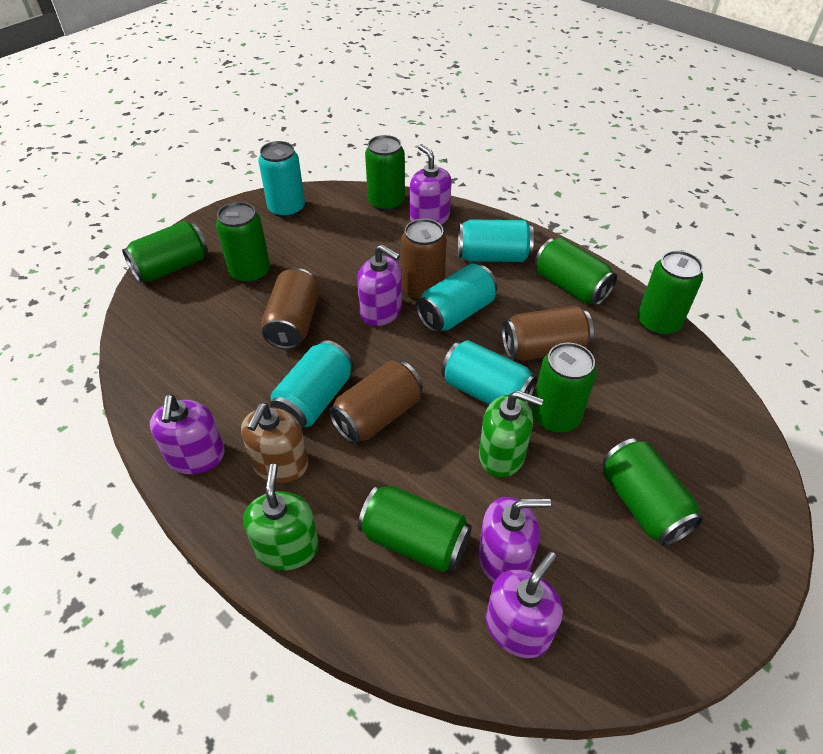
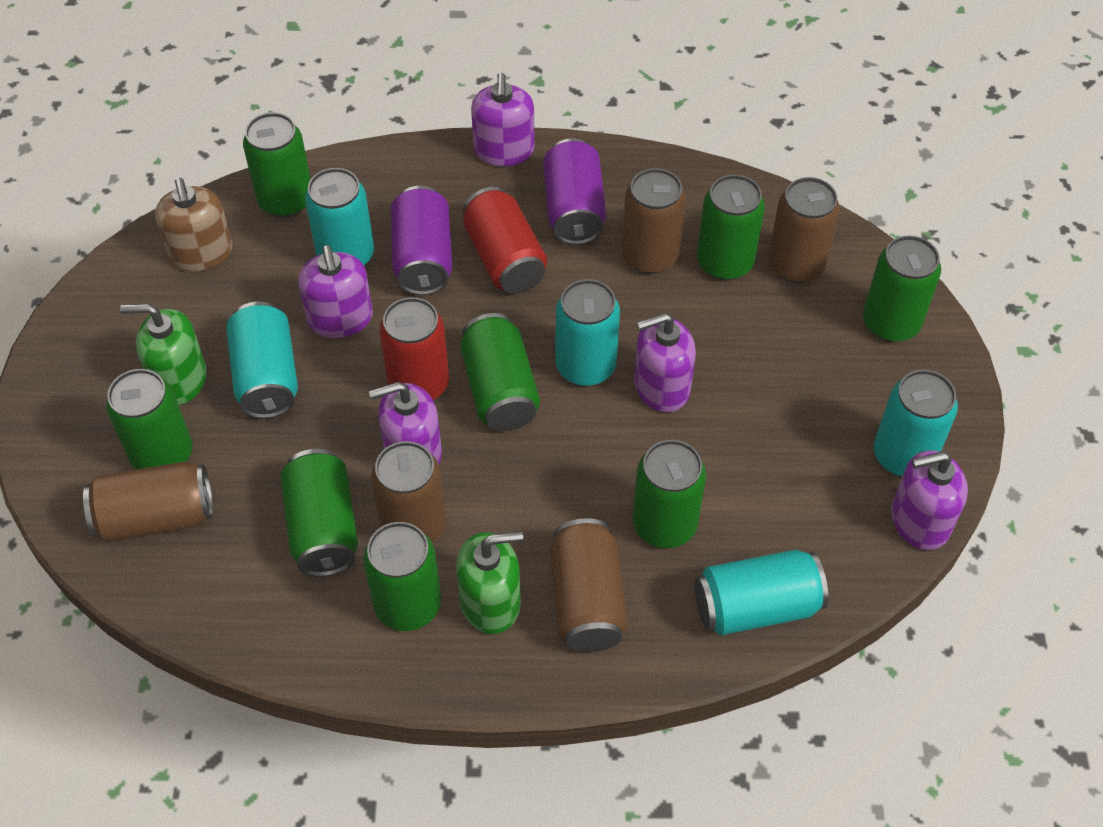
brown can: [261,268,320,349] [329,360,423,444] [401,219,447,301] [502,305,594,361] = 4 -> [83,461,213,542] [371,441,446,543] [550,518,628,652] [622,168,686,274] [768,177,840,283] = 5
purple can: none = 0 -> [391,186,452,295] [543,138,606,245] = 2
red can: none = 0 -> [379,297,449,400] [463,187,547,294] = 2

